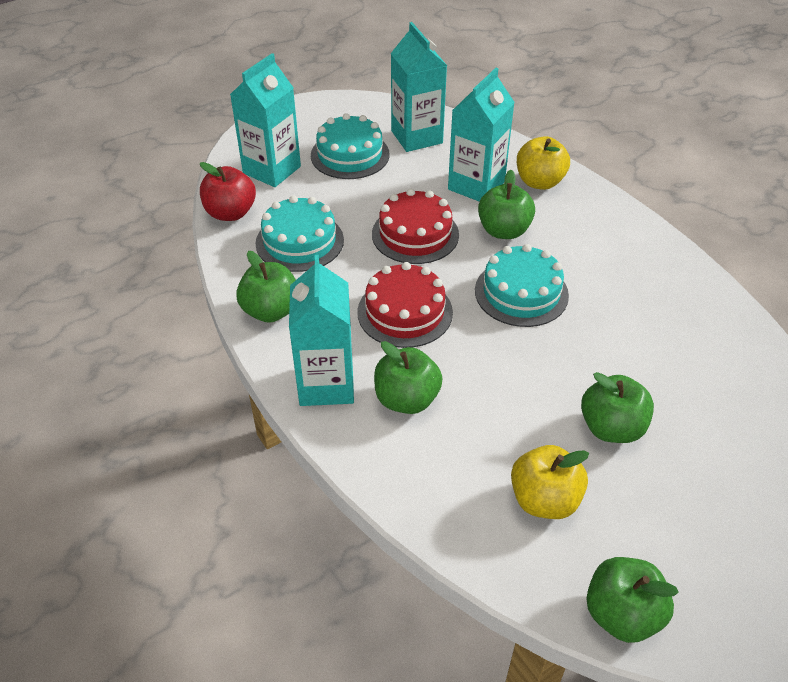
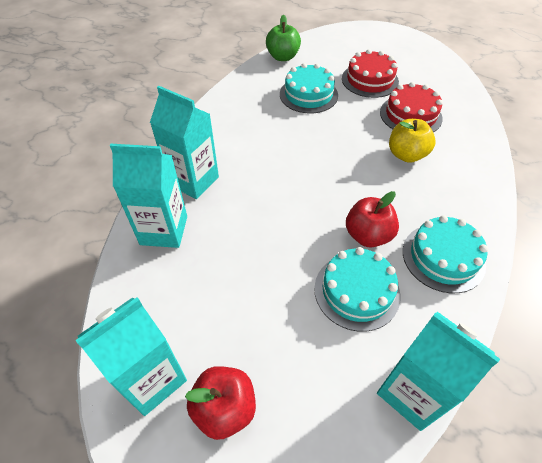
green apple: [236,251,296,323] [374,341,442,414] [478,170,535,239] [581,372,654,443] [586,557,679,643] = 5 -> [266,15,301,61] = 1
red apple: [200,162,256,221] = 1 -> [185,366,256,440] [346,191,399,247] = 2
yellow apple: [511,445,589,519] [517,136,570,190] = 2 -> [389,119,435,163] = 1

